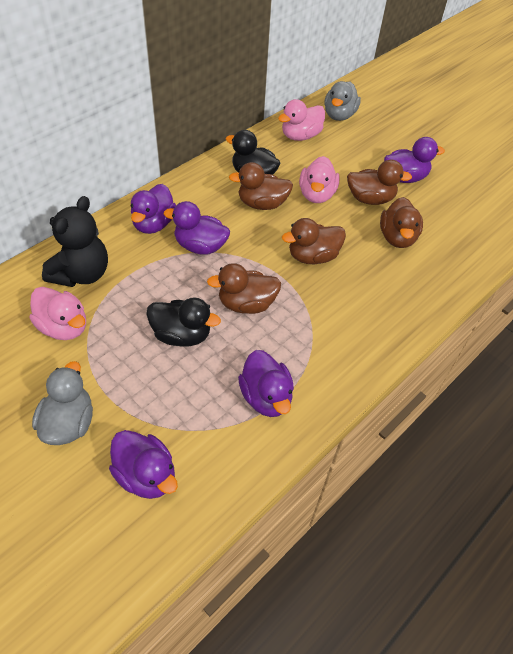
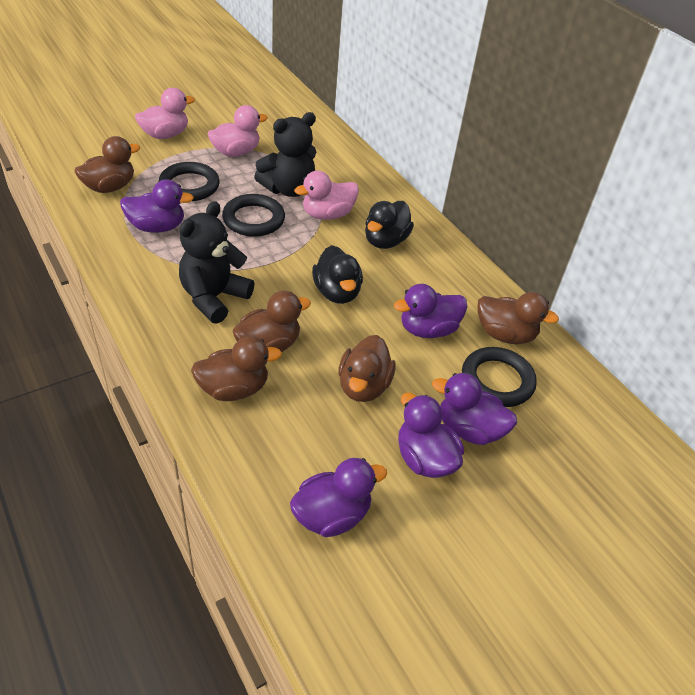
black ring: none = 0 -> [159,162,220,201] [222,194,285,237] [462,347,537,407] = 3
black teddy bear: [42,196,108,287] = 1 -> [179,201,255,324] [254,112,316,197] = 2
grey duck: [32,361,93,445] [324,81,361,121] = 2 -> none = 0

